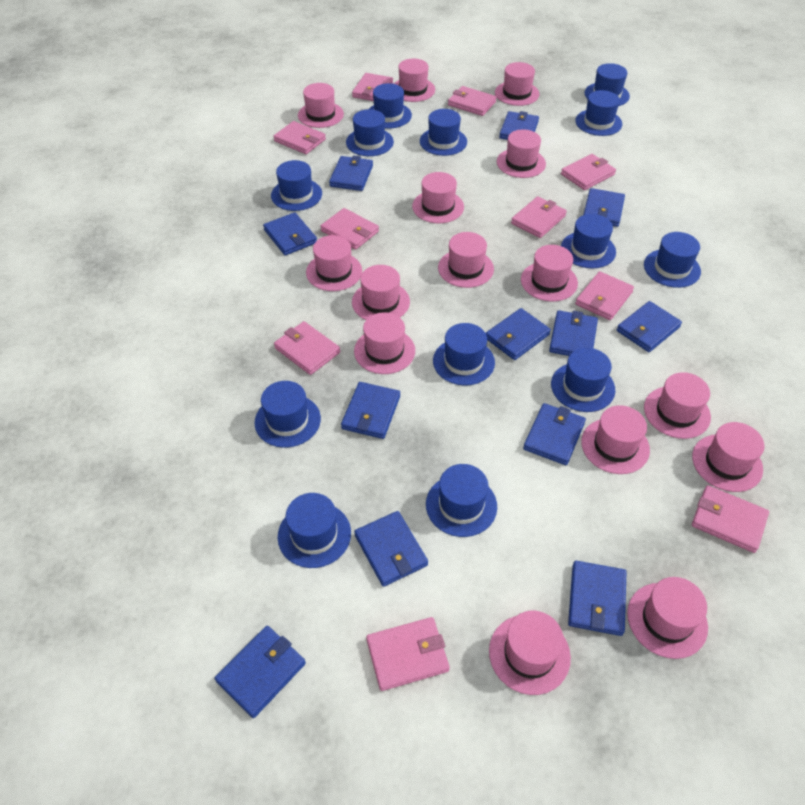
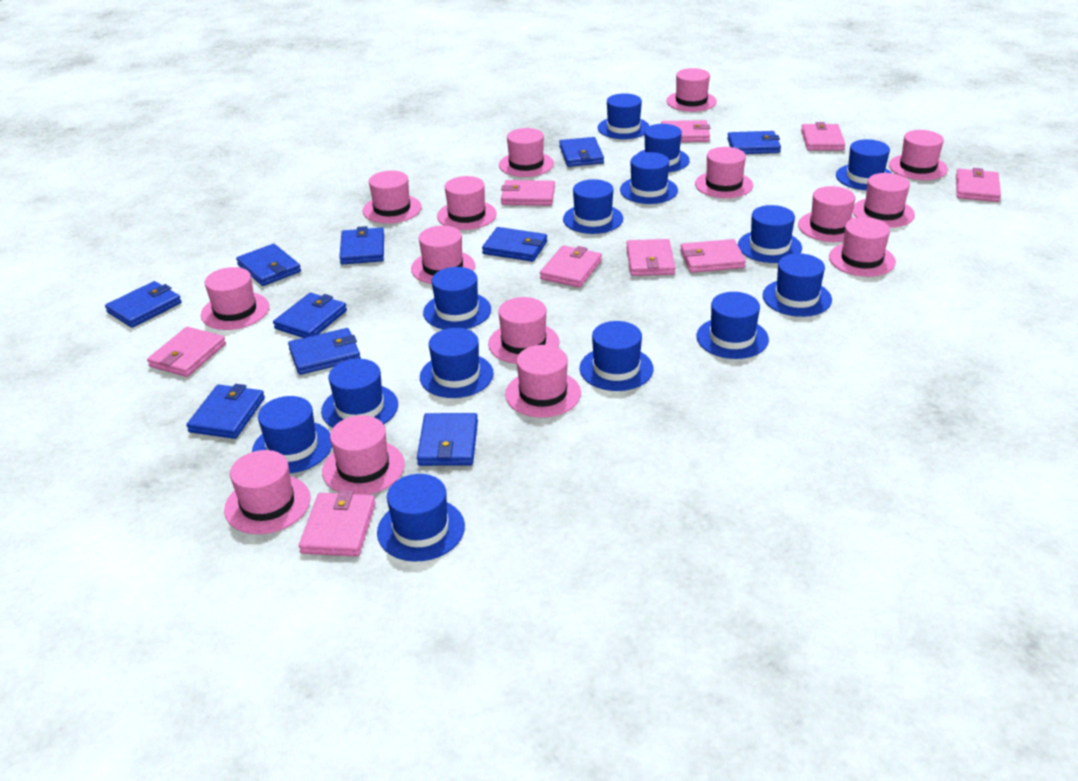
blue hat: [254,381,321,448] [271,160,322,211] [278,493,351,568] [346,109,394,156] [369,83,412,129] [420,109,467,156] [426,464,497,537] [433,323,495,385] [551,348,615,412] [561,214,616,269] [575,90,622,136] [584,63,630,106] [644,232,701,288] = 13 -> [252,396,332,473] [321,359,398,428] [377,474,465,561] [420,328,494,398] [423,267,491,329] [563,179,623,234] [579,321,653,391] [598,93,649,139] [620,152,678,204] [636,124,690,172] [697,292,769,359] [738,205,802,263] [763,253,832,317] [836,139,892,190] = 14
blue wallet: [214,626,306,718] [263,212,317,255] [329,155,373,191] [341,382,400,439] [354,511,428,587] [486,308,551,360] [499,111,539,140] [523,403,586,465] [549,310,598,356] [568,561,627,636] [583,188,625,227] [617,301,682,352] = 12 -> [105,281,181,328] [186,384,265,439] [236,244,301,286] [273,293,347,338] [288,328,361,375] [339,226,384,264] [417,413,478,466] [482,227,547,262] [559,137,604,167] [727,131,781,154] = 10
pink wallet: [273,121,326,154] [274,321,340,375] [320,208,379,250] [352,73,393,101] [366,617,450,691] [448,86,497,116] [511,196,567,238] [561,154,616,190] [575,271,634,320] [692,485,769,553] = 10 -> [147,327,226,377] [299,490,376,557] [501,180,555,206] [540,245,602,288] [626,239,676,276] [661,120,710,142] [680,239,746,273] [801,122,845,150] [956,168,1001,202] = 9

